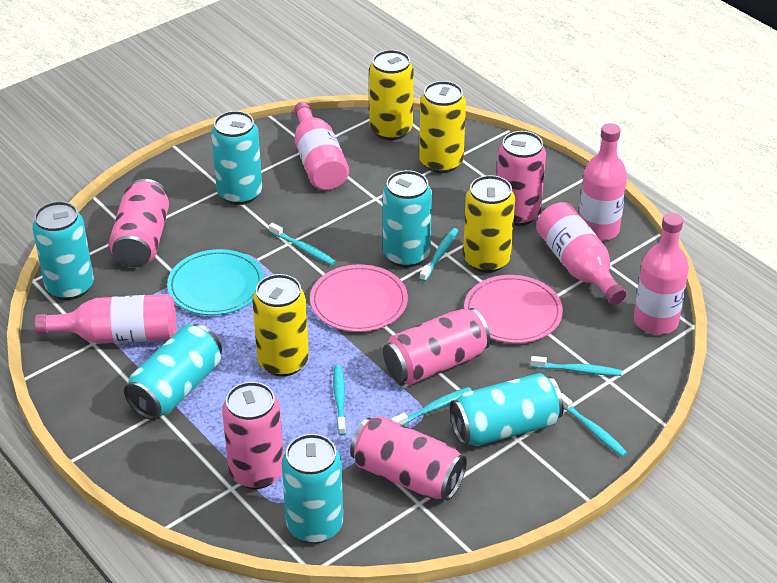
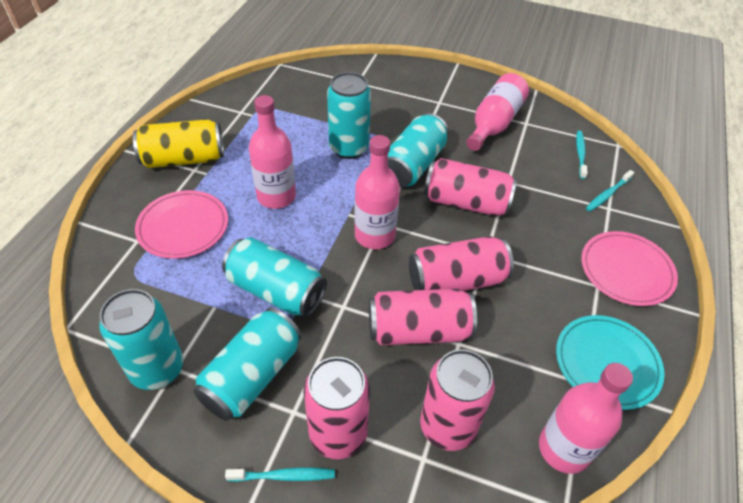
pink bottle: [35,294,176,344] [294,102,349,190] [536,202,626,305] [579,123,627,241] [634,213,689,335] = 5 -> [249,95,296,209] [354,135,400,249] [466,73,529,151] [539,363,633,474] = 4
turquoise can: [32,201,94,300] [124,324,222,420] [211,111,262,205] [282,434,343,544] [383,170,432,268] [450,373,564,446] = 6 -> [99,289,183,390] [193,308,301,421] [222,237,327,317] [327,72,371,159] [388,113,449,187] = 5
turquoise toothbrush: [269,222,336,265] [333,365,346,436] [391,387,472,425] [420,228,459,282] [530,356,622,376] [561,393,627,457] = 6 -> [225,467,335,482] [576,131,588,179] [586,170,635,211] = 3
yellow can: [252,274,309,377] [369,50,414,140] [419,81,466,173] [463,175,515,273] = 4 -> [133,119,224,168] = 1

